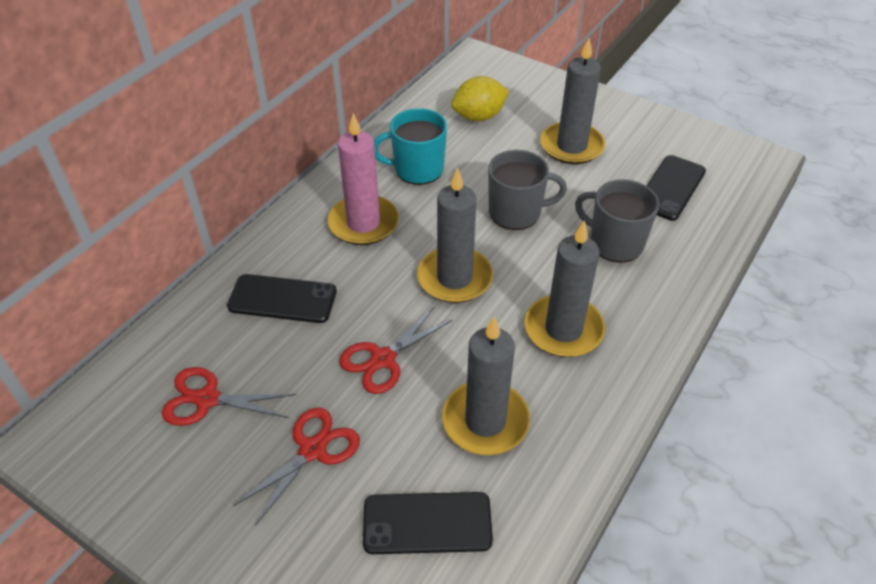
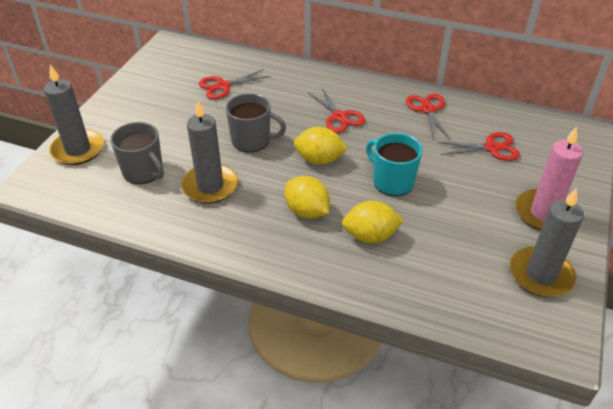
black phone: [227,274,337,323] [363,492,493,554] [647,155,706,221] = 3 -> none = 0
grey candle: [417,168,493,303] [442,316,530,455] [524,220,605,357] [540,38,605,164] = 4 -> [44,64,104,165] [181,100,238,204] [510,188,584,297] = 3
red scissors: [162,367,296,426] [233,407,360,526] [339,306,453,394] = 3 -> [199,69,270,99] [308,88,365,133] [406,94,450,141] [437,132,520,161] = 4
yellow lemon: [451,76,510,121] = 1 -> [285,176,330,219] [294,127,348,165] [342,201,404,244] = 3

